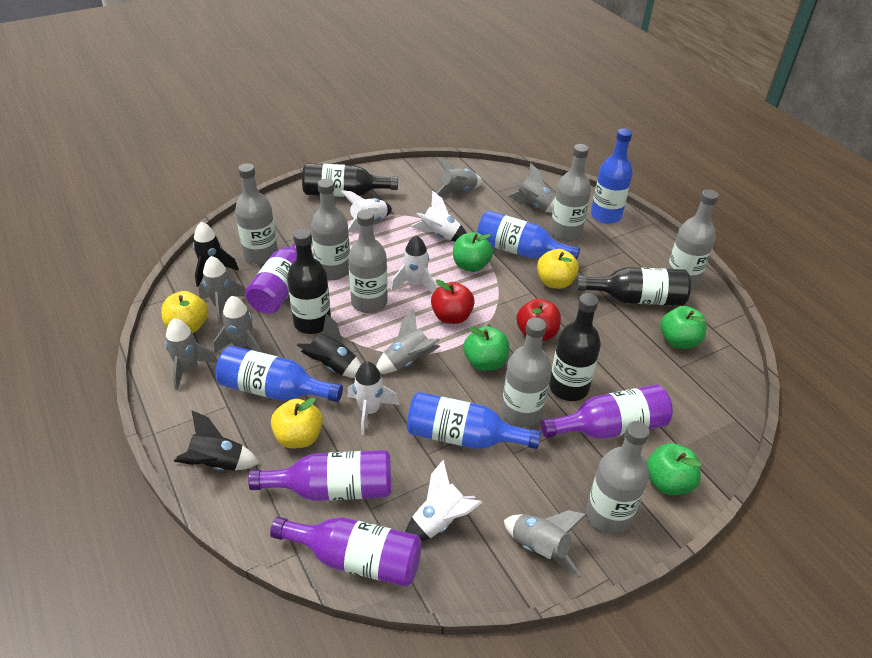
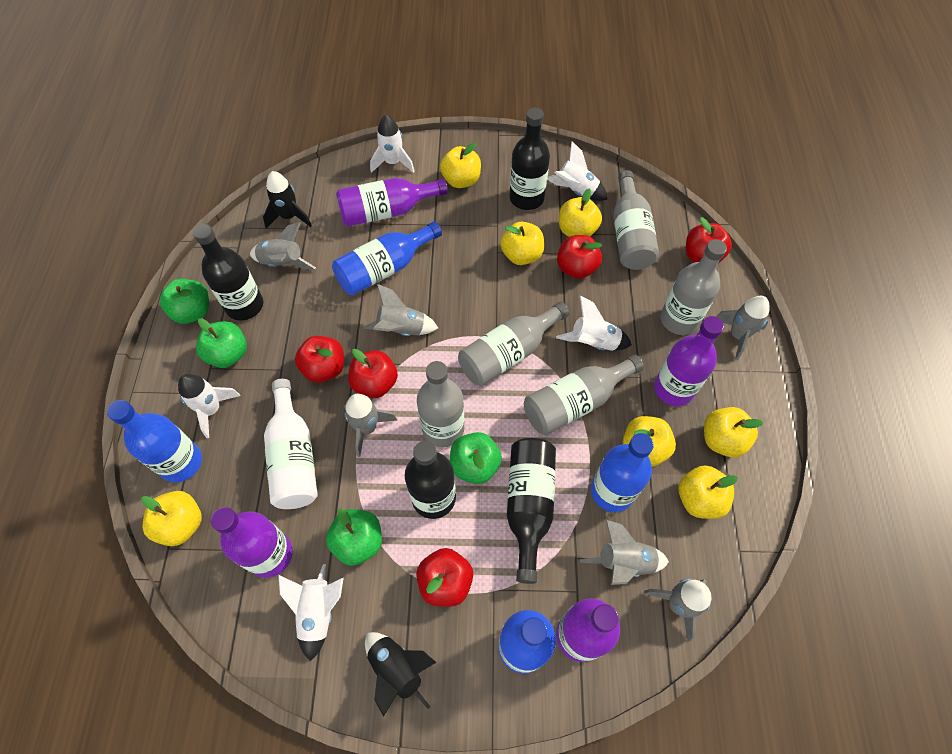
black rocket: [174,410,259,471] [193,222,239,287] [297,313,361,378] = 3 -> [263,171,312,228] [365,632,437,717] = 2
grey bottle: [235,163,278,264] [311,179,350,280] [348,210,388,313] [501,317,552,427] [550,144,591,241] [586,421,650,534] [667,189,719,289] = 7 -> [417,361,464,447] [458,301,569,386] [524,355,644,435] [613,170,659,270] [660,239,727,335] = 5
grey rocket: [165,318,218,391] [199,256,245,325] [214,296,261,354] [376,309,441,374] [435,157,483,197] [504,510,587,576] [508,163,555,213] = 7 -> [250,222,316,269] [344,394,397,457] [364,284,438,336] [580,519,669,585] [644,578,712,642] [716,296,769,360] = 6
red apple: [431,280,475,324] [516,298,561,341] = 2 -> [295,336,344,383] [348,349,398,398] [416,548,473,607] [557,235,602,279] [686,217,732,263] = 5
white bottle: none = 0 -> [264,379,318,509] = 1
yellow apple: [161,291,208,333] [271,398,323,449] [537,249,579,289] = 3 -> [141,491,202,546] [440,143,481,188] [500,222,544,265] [559,189,602,237] [623,416,676,467] [678,465,738,519] [704,407,763,458] = 7

